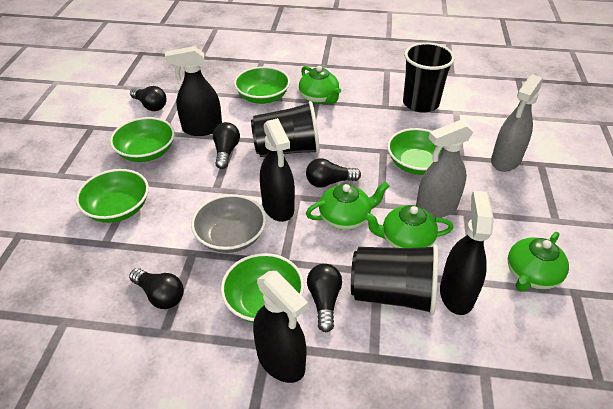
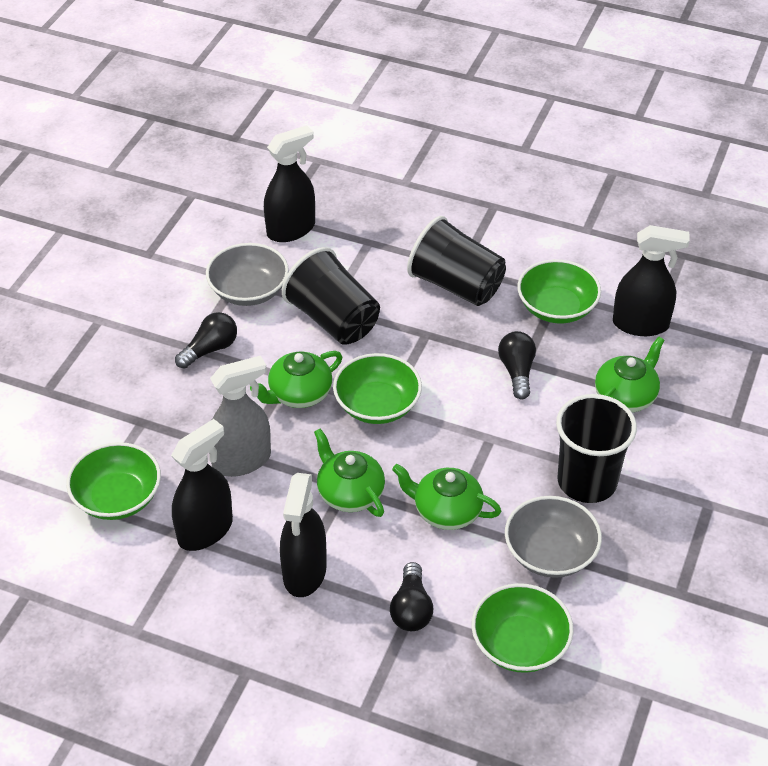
black light bulb: [129,268,184,309] [130,86,167,111] [213,122,240,169] [306,158,361,188] [307,264,342,332] = 5 -> [175,312,237,369] [390,562,433,631] [498,331,536,399] = 3
green bowl: [76,169,149,223] [110,117,175,162] [221,253,304,323] [234,66,290,104] [387,128,443,175] = 5 -> [66,442,161,520] [333,353,422,424] [471,583,574,673] [517,259,601,324] = 4
grey bowl: [191,194,266,253] = 1 -> [206,243,289,306] [505,496,602,578] = 2
grey spray bottle: [416,120,473,219] [491,74,543,172] = 2 -> [209,356,271,477] = 1

